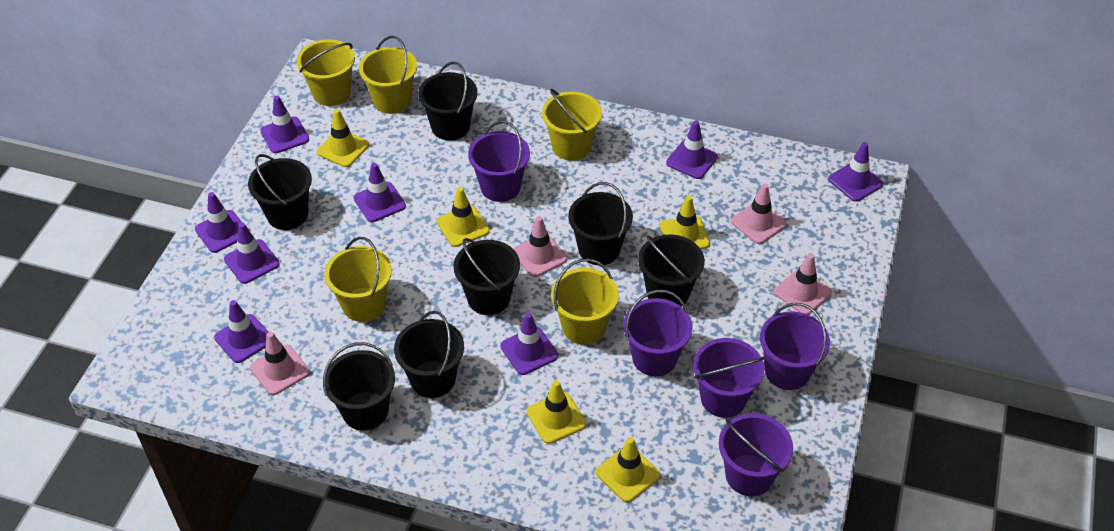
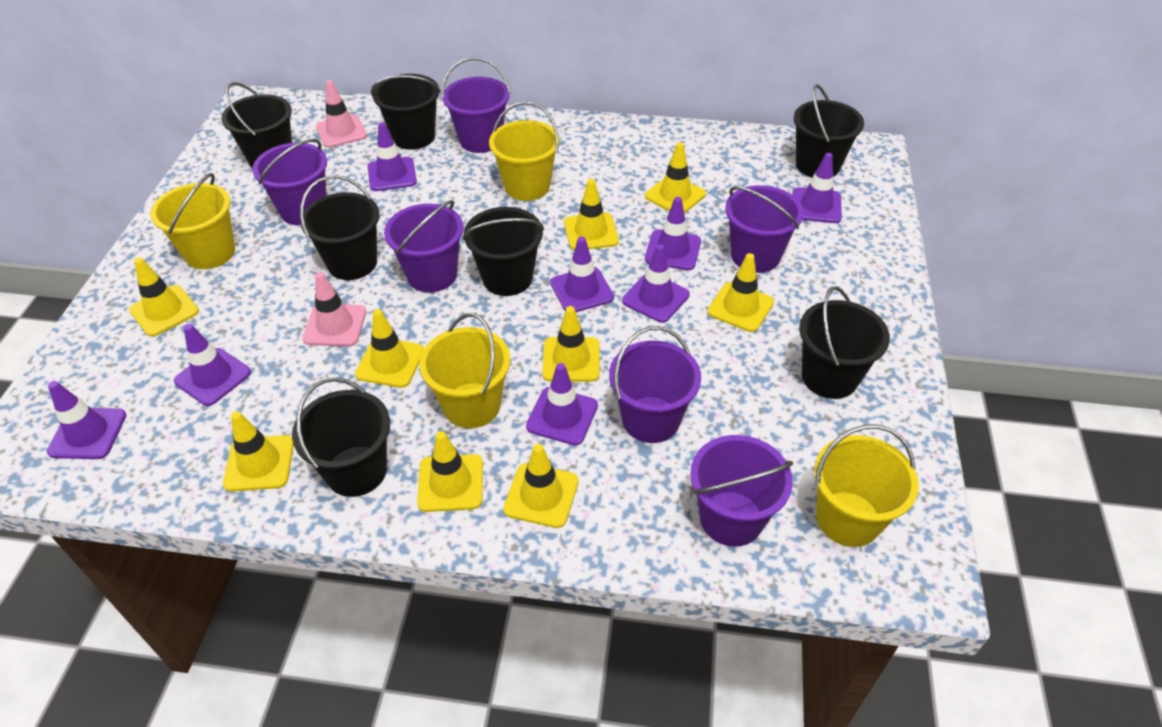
pink traffic cone: [250,332,310,395] [513,216,567,277] [731,184,787,244] [774,253,832,315] = 4 -> [303,272,366,347] [316,80,367,148] = 2
purple bucket: [468,121,530,202] [623,290,693,376] [693,338,765,418] [719,413,793,496] [760,303,830,390] = 5 -> [252,139,327,225] [384,200,463,293] [442,57,511,153] [609,326,701,443] [690,435,793,547] [725,185,804,273] = 6
yellow bucket: [297,39,355,106] [324,237,392,322] [359,36,417,114] [542,89,602,161] [551,258,619,345] = 5 -> [150,173,235,269] [419,313,510,428] [489,101,560,201] [814,424,919,547] = 4
yellow traffic cone: [317,109,369,167] [437,187,490,247] [526,380,586,444] [596,437,660,502] [660,196,710,249] = 5 -> [129,257,199,337] [223,411,294,492] [355,309,424,388] [417,431,483,512] [503,444,579,528] [542,306,600,382] [564,179,619,250] [645,142,706,213] [707,253,774,332] = 9

